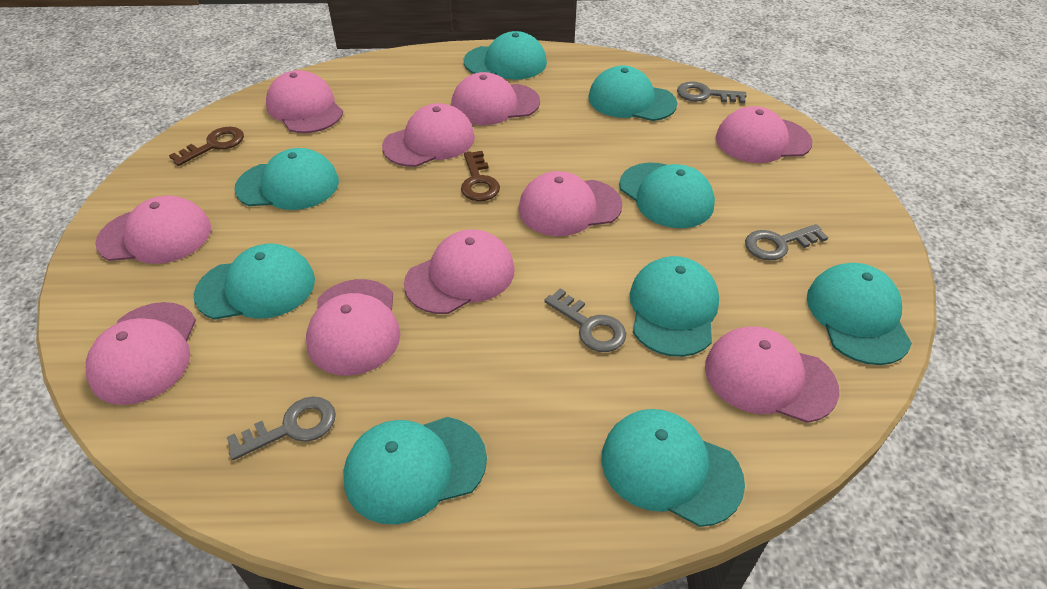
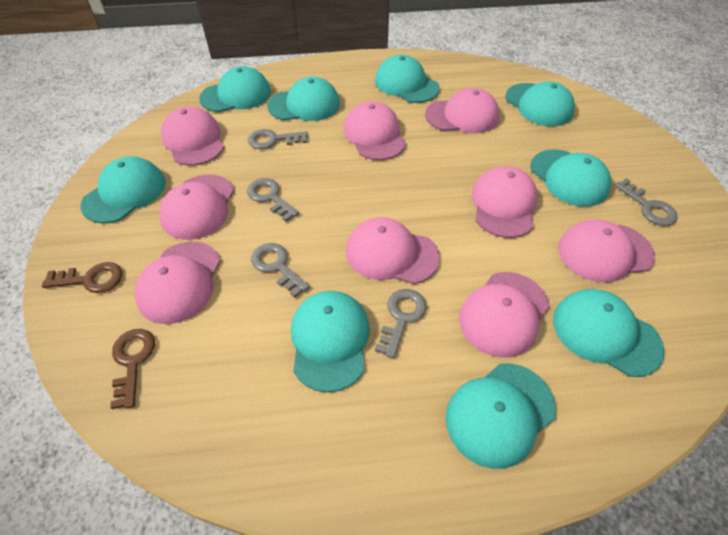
grey key: [226,396,336,460] [544,288,626,352] [677,81,747,103] [745,224,828,260] = 4 -> [247,178,299,222] [248,129,308,149] [251,243,310,298] [375,289,426,359] [614,178,677,226] = 5
pink cap: [86,302,196,405] [95,195,211,264] [266,70,343,133] [306,279,400,376] [382,103,475,167] [404,229,515,314] [451,72,540,125] [518,171,623,236] [705,327,839,423] [716,106,812,163] = 10 -> [135,242,220,324] [159,174,234,240] [161,106,224,166] [343,101,406,160] [346,217,440,284] [425,88,500,133] [459,272,550,357] [472,166,538,238] [558,219,655,283] = 9

